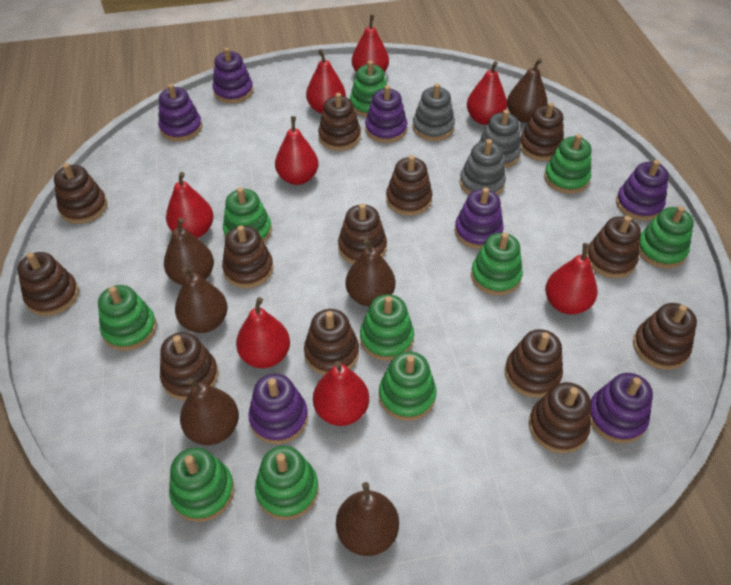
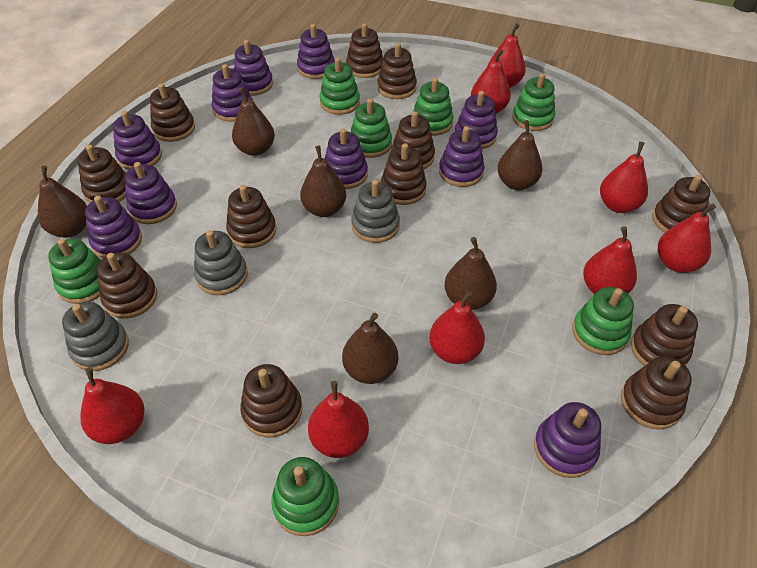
brown stacking toy: [17,252,79,316] [54,163,107,224] [160,332,218,400] [222,225,273,288] [304,309,359,375] [318,93,361,151] [338,203,387,264] [386,155,432,216] [505,329,563,398] [520,102,564,161] [529,382,591,453] [586,216,641,278] [633,303,697,370] = 13 -> [78,145,126,203] [97,252,157,319] [150,83,195,142] [226,185,276,248] [240,364,303,437] [346,23,384,78] [377,43,417,99] [381,143,427,205] [391,111,435,169] [621,356,692,429] [631,304,698,366] [652,175,710,233] = 12
green stacking toy: [98,285,157,351] [169,448,234,522] [223,187,272,243] [255,446,319,520] [350,61,387,117] [360,294,414,361] [379,351,436,421] [471,232,523,295] [544,134,591,194] [639,206,694,268] = 10 -> [48,239,101,304] [271,457,339,536] [319,58,360,115] [351,99,392,158] [413,78,454,136] [512,73,555,131] [572,287,634,355] = 7
purple stacking toy: [158,84,202,141] [213,47,253,103] [248,374,308,444] [365,85,407,143] [455,187,504,249] [591,373,653,443] [616,160,669,221] = 7 -> [85,196,142,258] [113,111,162,170] [125,162,177,224] [211,64,253,122] [234,40,273,96] [297,24,335,79] [325,128,368,189] [439,126,485,187] [455,91,498,149] [534,402,601,478] = 10

